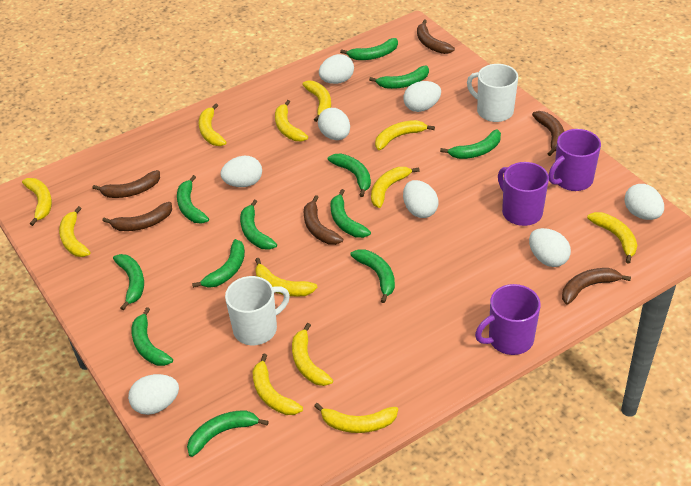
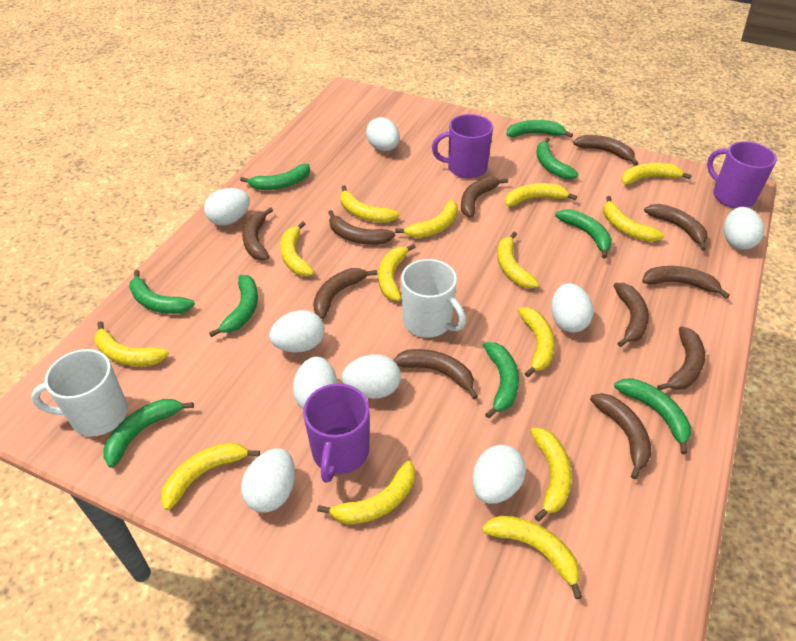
brown banana: [92,170,160,198] [102,202,172,231] [304,195,343,245] [417,19,455,54] [532,111,564,156] [562,268,631,305] = 6 -> [242,207,273,260] [313,268,377,319] [328,210,395,245] [393,349,478,399] [461,177,508,218] [573,135,638,165] [590,393,651,479] [614,283,649,347] [642,266,730,299] [644,204,707,251] [657,326,705,390] = 11
green banana: [113,254,144,311] [131,307,173,366] [177,175,209,224] [187,410,269,457] [192,239,245,288] [240,200,277,250] [328,153,371,197] [331,189,371,238] [340,38,398,60] [350,249,395,303] [369,66,429,89] [440,129,501,159] = 12 -> [103,399,194,468] [129,270,195,314] [209,275,258,337] [240,164,310,190] [483,342,519,419] [506,120,573,138] [537,137,579,179] [555,209,612,259] [614,379,691,455] = 9
white egg: [128,374,179,415] [220,156,262,187] [318,108,350,140] [319,54,354,84] [403,81,441,112] [403,180,438,218] [529,228,571,267] [624,184,664,220] = 8 -> [204,188,250,226] [241,448,295,512] [269,310,325,353] [293,357,337,409] [342,354,401,399] [366,117,400,151] [472,445,526,504] [551,283,593,333] [724,207,764,250] = 9
yellow banana: [22,178,52,226] [59,206,91,257] [199,103,227,146] [253,354,303,415] [255,258,318,297] [275,100,308,141] [292,323,333,386] [302,80,331,122] [314,403,398,433] [371,167,420,208] [375,120,435,150] [587,212,637,264] = 12 -> [95,321,169,366] [161,442,260,510] [280,221,314,276] [317,461,415,525] [340,185,399,223] [378,244,416,301] [395,200,458,238] [482,516,582,599] [497,232,539,288] [505,183,577,206] [518,307,555,377] [530,428,572,522] [604,196,664,242] [622,163,692,185] = 14

